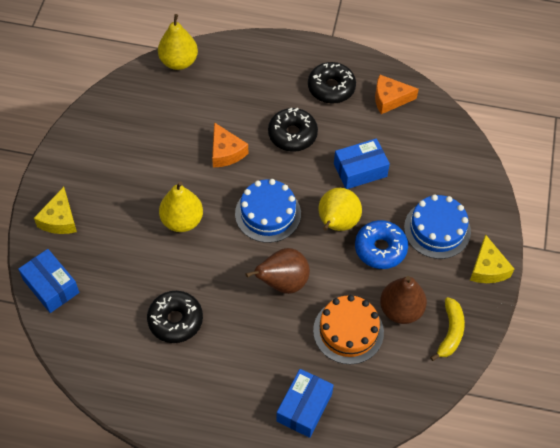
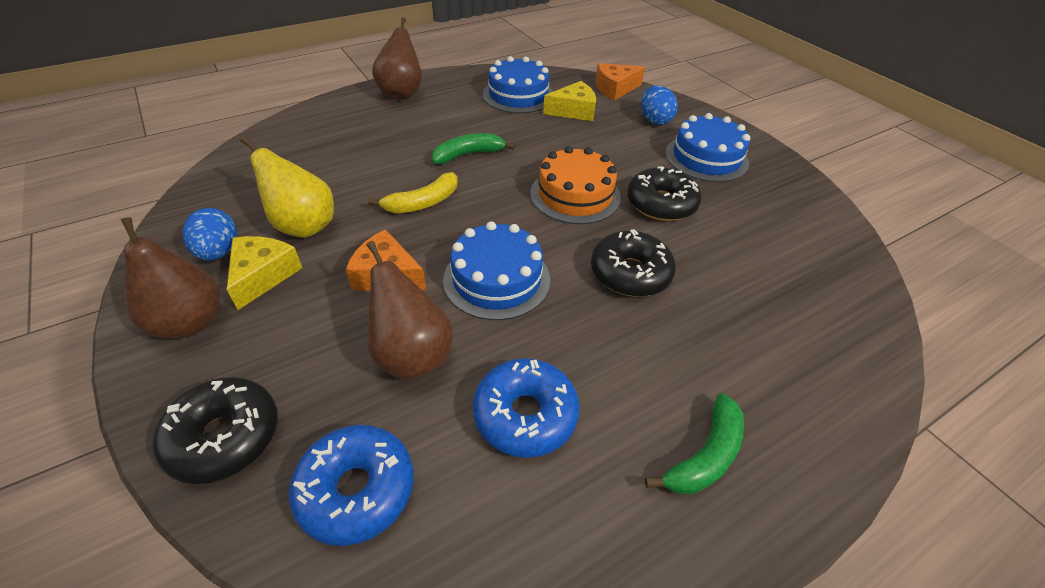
blue box: [18,249,79,313] [276,369,334,438] [334,138,390,189] = 3 -> none = 0
blue cake: [235,179,301,243] [404,195,471,259] = 2 -> [443,221,550,320] [483,56,553,113] [665,113,750,182] = 3
blue donut: [355,220,408,269] = 1 -> [289,425,414,546] [473,358,580,458] = 2
blue egg: none = 0 -> [182,208,237,261] [641,86,678,125] = 2
brown pear: [246,248,310,294] [380,276,427,324] = 2 -> [121,217,220,339] [367,241,453,380] [372,17,422,100] = 3
green banana: none = 0 -> [432,133,515,164] [645,393,744,495] = 2
yellow pear: [158,14,198,70] [159,181,203,232] [319,188,362,231] = 3 -> [240,136,334,238] = 1

